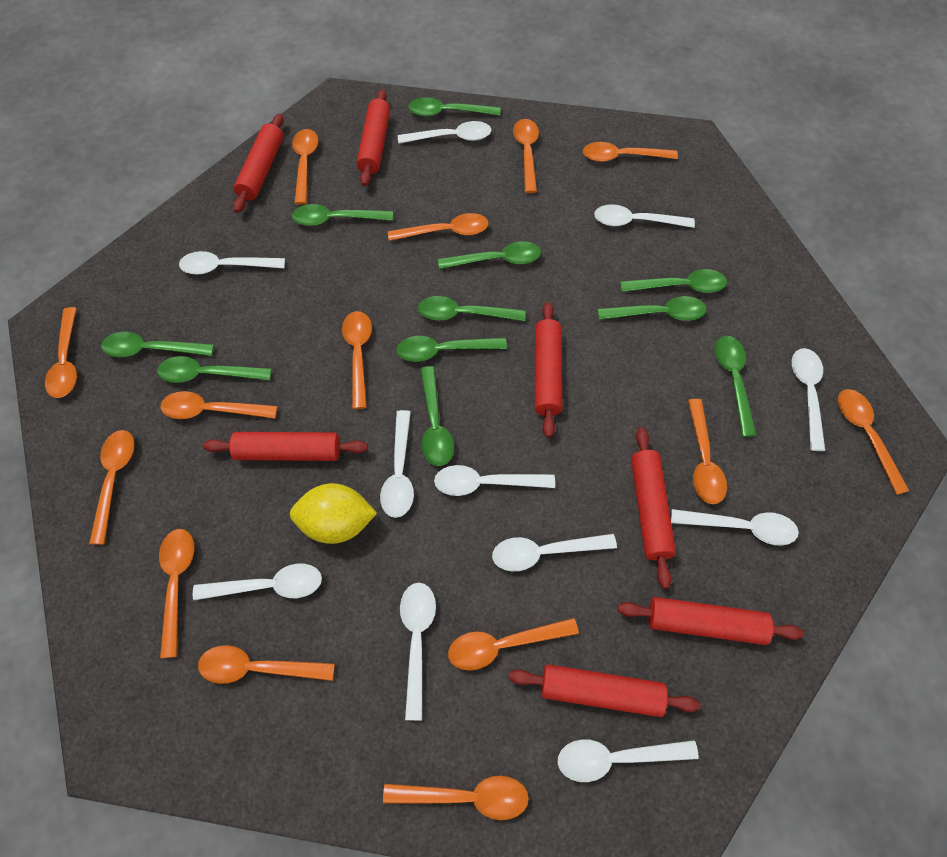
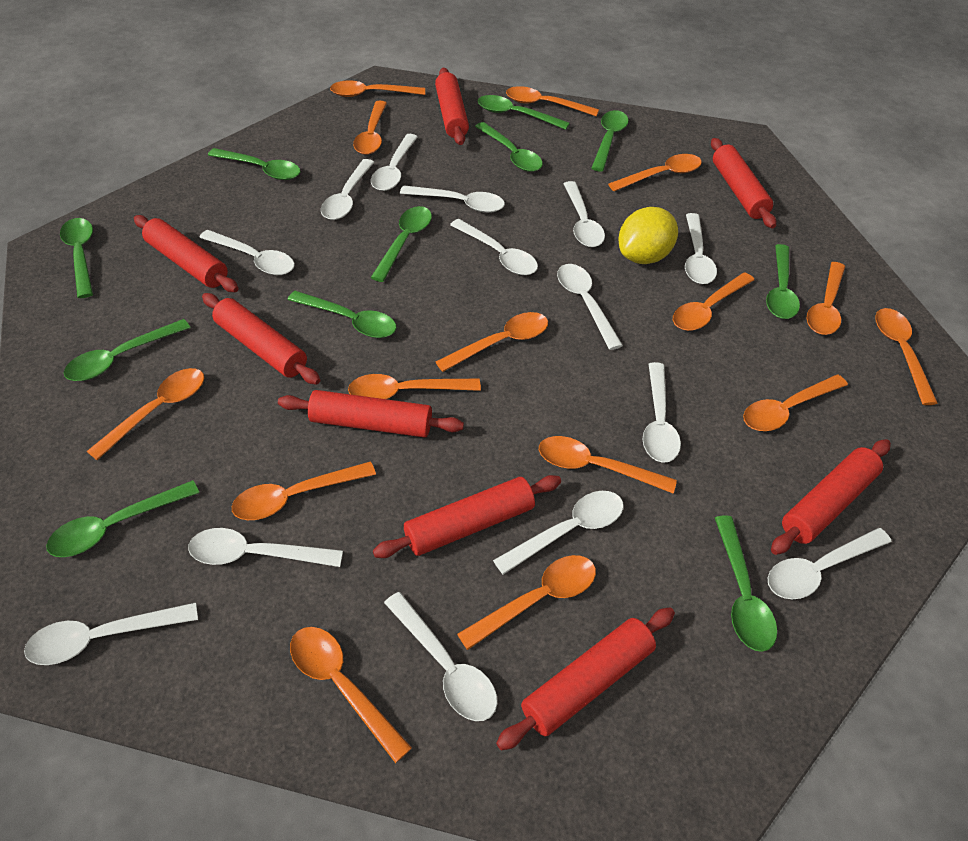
orange spoon: [45,307,77,398] [89,430,135,545] [159,529,194,658] [161,391,277,419] [198,645,335,684] [292,129,319,205] [342,311,372,409] [383,776,529,820] [388,213,489,241] [448,618,579,670] [513,119,539,193] [583,142,678,162] [688,399,727,504] [838,389,909,495] = 14 -> [87,368,204,460] [232,462,376,520] [290,627,412,763] [330,80,425,97] [348,374,481,399] [353,101,387,155] [436,312,548,372] [457,555,596,650] [506,86,599,116] [539,436,677,493] [608,154,702,191] [673,272,754,331] [743,375,848,431] [806,262,845,335] [875,308,938,405] = 15
red rolling pin: [203,432,368,461] [233,114,284,213] [357,89,390,186] [508,664,700,717] [535,302,563,438] [617,597,804,645] [631,427,676,589] = 7 -> [134,215,238,292] [202,293,320,385] [278,390,464,438] [373,475,561,558] [435,68,469,145] [496,607,675,750] [711,138,776,228] [771,439,891,555] = 8
white spoon: [179,251,285,274] [193,564,322,601] [380,410,414,518] [398,121,492,144] [400,583,436,720] [434,465,555,496] [492,534,617,571] [558,739,699,782] [594,204,695,228] [671,509,799,545] [792,348,825,451] = 11 -> [24,602,198,665] [188,528,343,567] [199,230,295,275] [321,159,374,220] [371,134,418,191] [384,592,497,721] [400,185,505,213] [450,219,538,275] [493,491,624,575] [557,264,623,350] [564,181,605,247] [642,362,681,463] [685,213,717,284] [768,528,892,599] = 14

